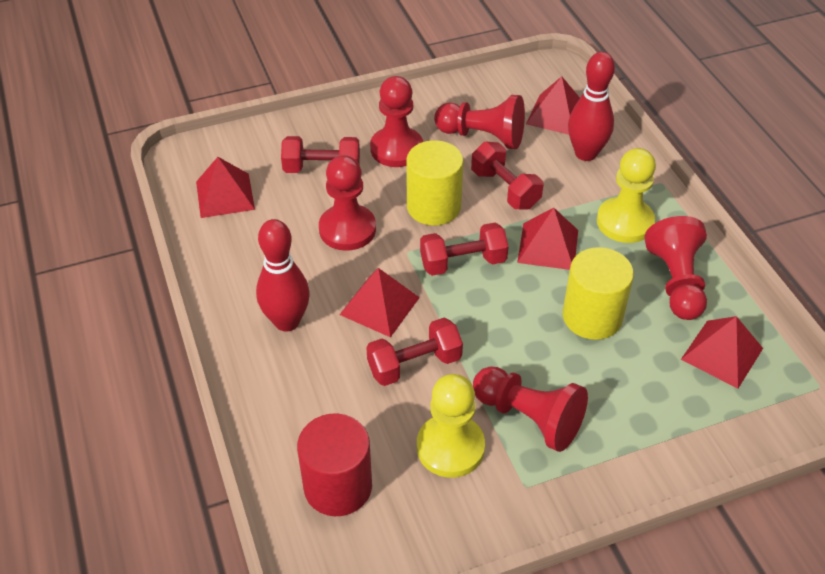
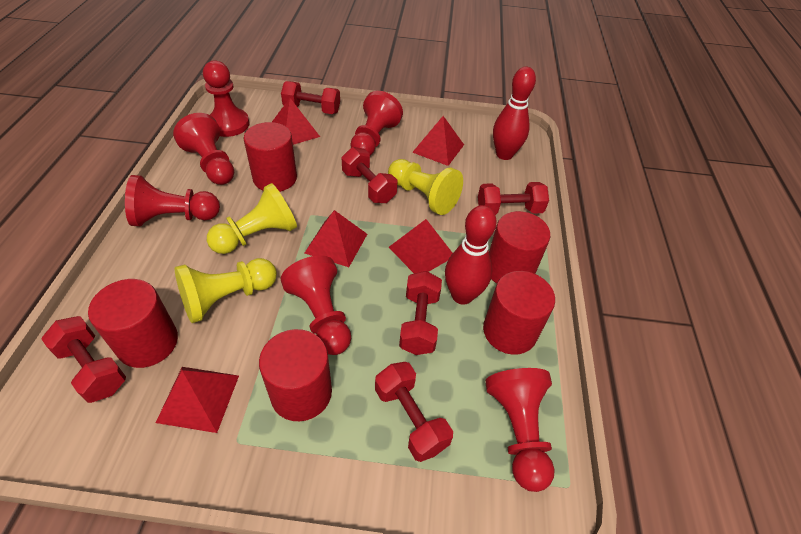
red cylinder: [297,413,372,516] = 1 -> [88,279,178,368] [244,122,297,192] [259,329,332,421] [483,271,555,355] [489,211,550,283] = 5
red dumbbell: [281,136,360,173] [366,318,463,386] [420,223,509,276] [471,142,543,209] = 4 -> [41,316,126,403] [281,81,340,114] [342,147,397,203] [375,362,453,462] [399,271,442,355] [478,182,549,215] = 6
red pawn: [319,155,376,251] [370,76,423,167] [434,95,525,149] [473,366,588,452] [645,216,707,320] = 5 -> [125,175,220,226] [173,113,234,185] [203,60,250,137] [281,255,351,355] [350,91,403,155] [485,368,555,492] = 6
yellow cylinder: [406,140,464,226] [563,247,634,340] = 2 -> none = 0
yellow pawn: [417,374,485,478] [597,148,656,243] = 2 -> [175,258,277,323] [207,183,297,254] [388,159,463,215] = 3

